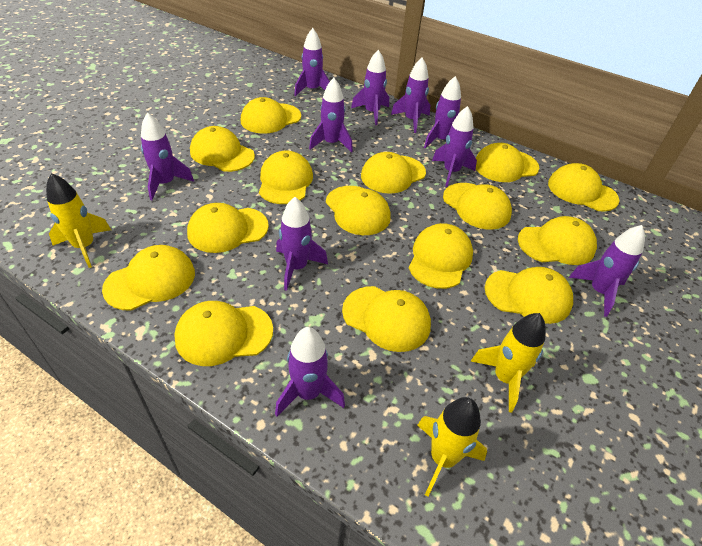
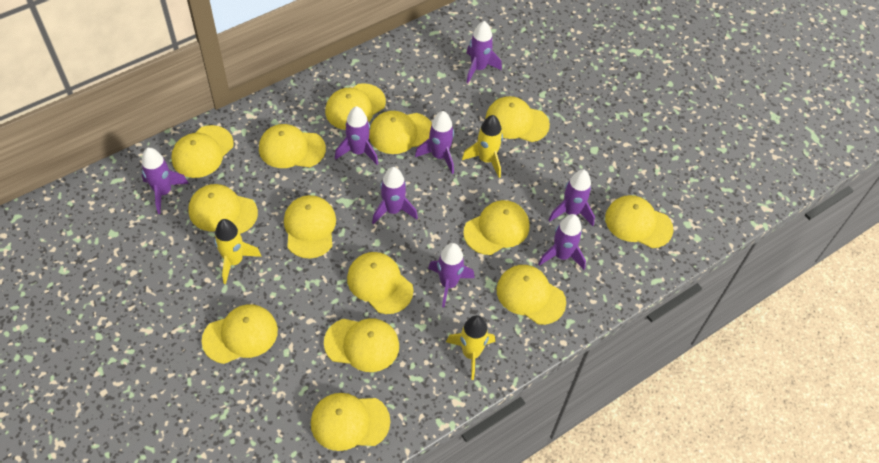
purple rocket: [141,113,194,200] [275,327,345,416] [276,197,328,291] [294,28,330,96] [309,78,353,153] [351,50,389,125] [391,58,430,133] [424,76,461,148] [432,106,477,187] [569,225,645,317] = 10 -> [142,148,189,214] [335,106,378,165] [372,167,418,224] [415,111,454,174] [428,243,475,307] [466,21,502,83] [539,214,586,270] [549,169,595,226] = 8
yellow cap: [102,245,195,311] [174,301,273,366] [187,203,269,253] [190,126,255,172] [241,97,301,134] [259,151,313,204] [326,186,391,235] [342,286,431,352] [361,152,426,194] [409,223,473,289] [443,183,512,230] [476,143,539,182] [485,267,573,324] [518,216,597,265] [548,163,620,212] = 15 -> [171,125,234,178] [188,184,258,234] [202,304,278,364] [259,124,326,168] [284,195,336,258] [311,393,390,451] [324,318,399,372] [325,83,386,130] [347,252,413,314] [369,111,432,154] [463,200,529,255] [485,96,550,142] [497,265,566,325] [605,195,673,248] = 14

